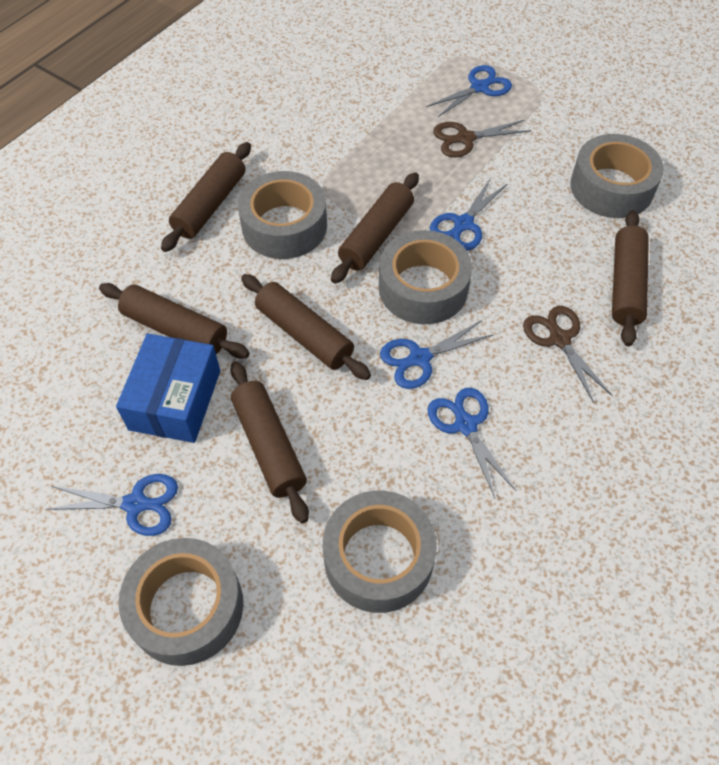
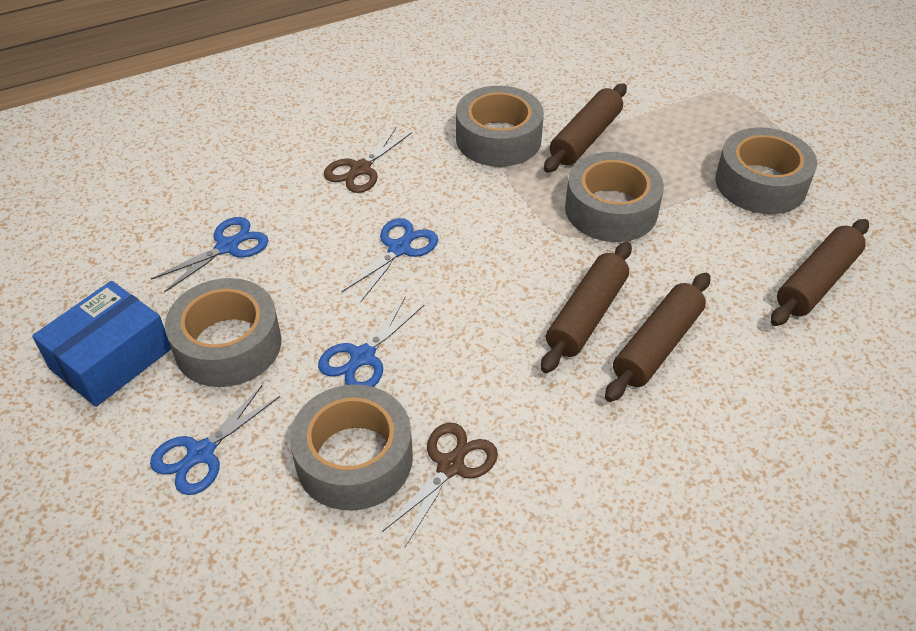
blue scissors: [46,474,178,536] [380,320,494,389] [427,65,512,117] [428,388,516,498] [430,178,507,251] = 5 -> [150,385,280,495] [151,217,269,293] [318,296,424,387] [342,218,438,303] = 4
brown rolling pin: [99,283,249,359] [161,142,251,252] [230,361,309,523] [241,274,371,380] [331,172,419,284] [612,210,649,346] = 6 -> [541,241,632,373] [544,83,627,173] [605,273,710,402] [771,219,869,326] = 4

